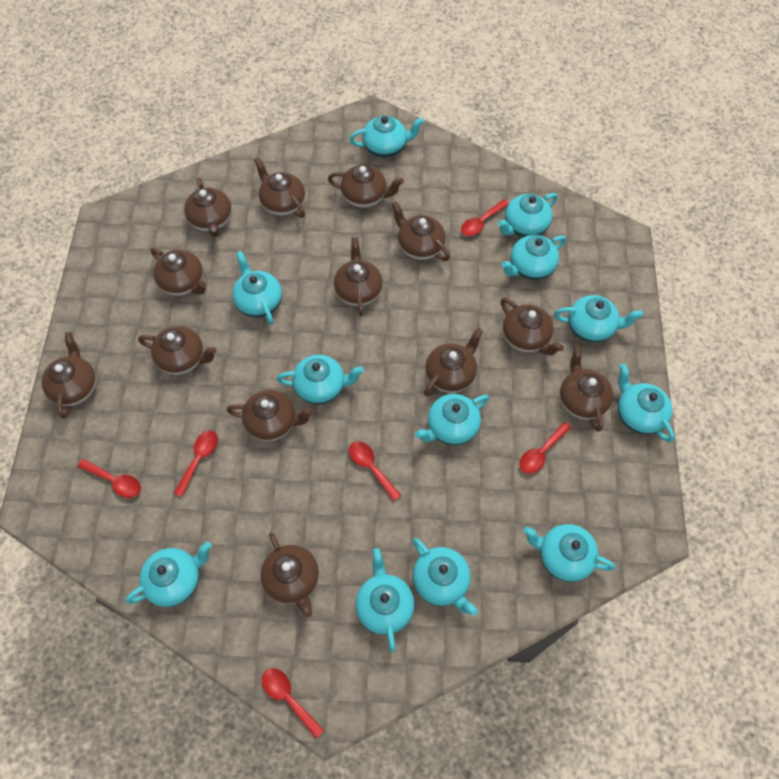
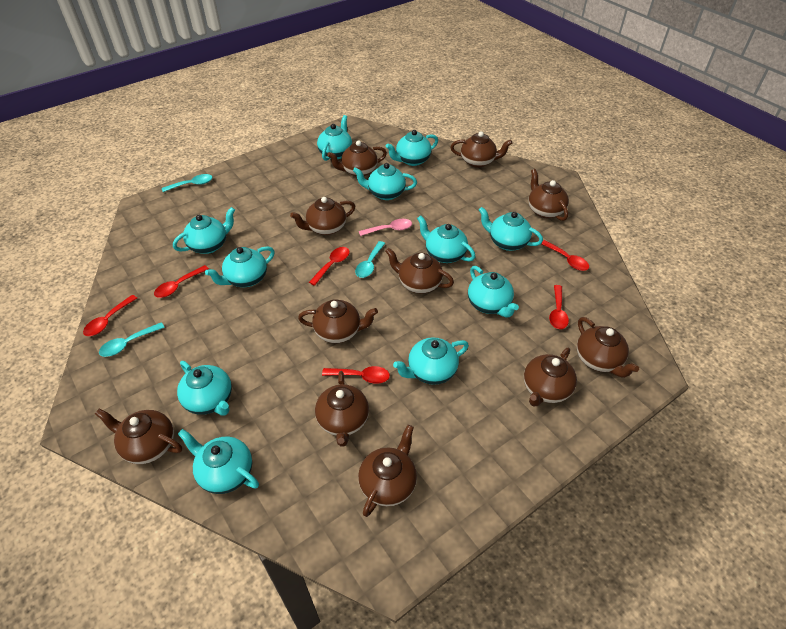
brown teapot: [41,332,96,419] [138,326,217,375] [150,247,206,296] [184,178,232,237] [226,390,314,441] [254,157,305,218] [261,533,319,617] [328,164,404,208] [334,237,383,317] [391,201,450,261] [424,328,483,396] [501,298,564,355] [560,346,613,432] = 13 -> [95,409,182,464] [290,197,356,235] [298,299,378,343] [315,371,369,447] [327,140,387,177] [358,425,417,517] [385,248,454,293] [451,131,512,168] [524,348,577,406] [529,169,569,221] [577,317,639,378] = 11
pink spoon: none = 0 -> [359,219,412,236] = 1
turquoise spoon: none = 0 -> [99,322,165,357] [162,174,212,192] [355,241,385,278] = 3
turquoise teapot: [126,542,212,607] [232,251,282,325] [277,355,364,405] [349,115,424,158] [356,548,415,652] [413,538,478,616] [415,394,489,446] [498,193,558,237] [501,235,566,280] [523,524,615,582] [554,295,643,343] [618,364,675,442] = 12 -> [173,207,235,254] [177,361,232,415] [178,429,259,494] [205,246,275,287] [317,115,352,161] [353,163,417,200] [386,130,438,166] [393,337,469,385] [417,215,476,263] [468,266,519,318] [479,207,543,251] = 11

